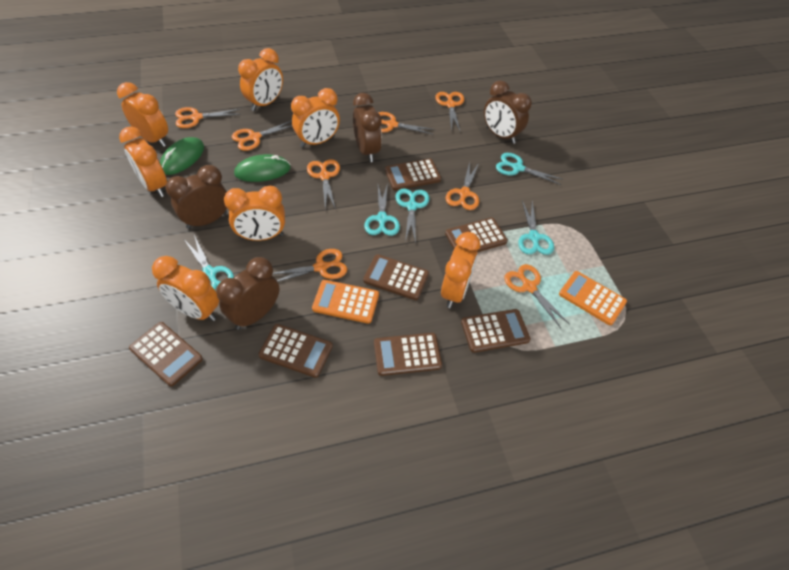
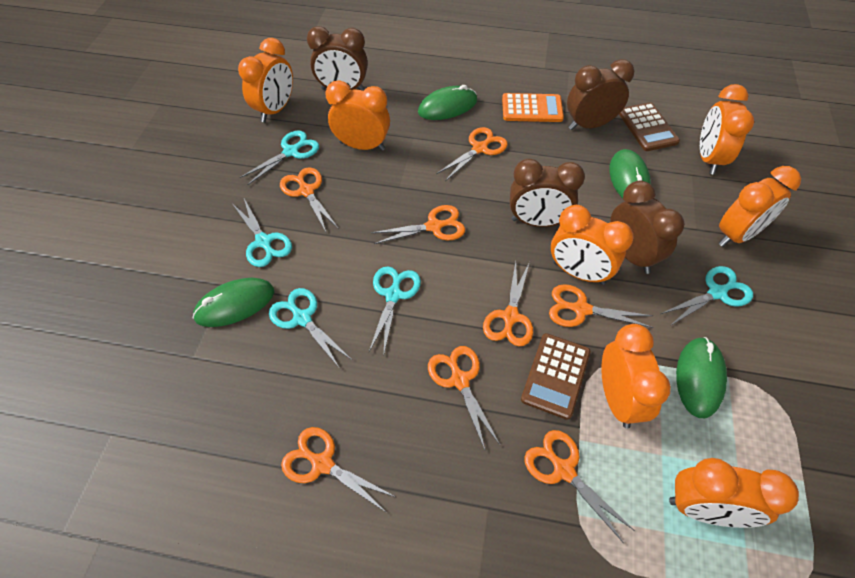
brown calculator: [129,322,203,386] [259,324,333,378] [363,254,429,300] [374,333,442,376] [385,159,441,190] [445,218,508,252] [461,309,530,353] = 7 -> [521,333,591,420] [619,102,680,151] = 2
green mouse: [160,137,204,175] [234,154,291,182] = 2 -> [192,278,274,327] [418,85,477,120] [609,149,651,198] [676,337,727,418] = 4
orange calculator: [312,280,379,324] [559,271,627,325] = 2 -> [502,93,564,122] = 1

